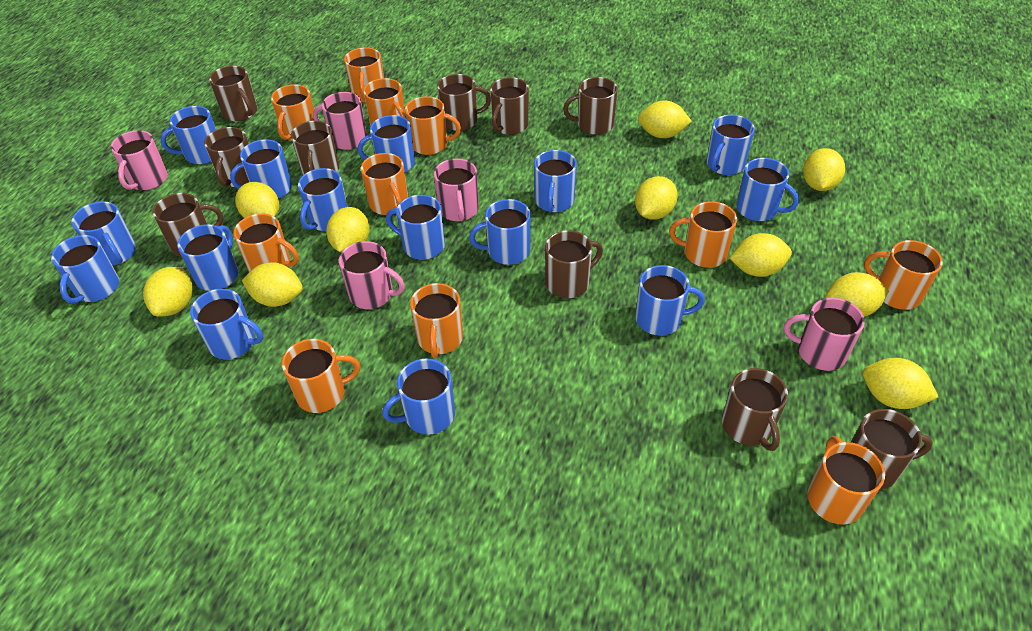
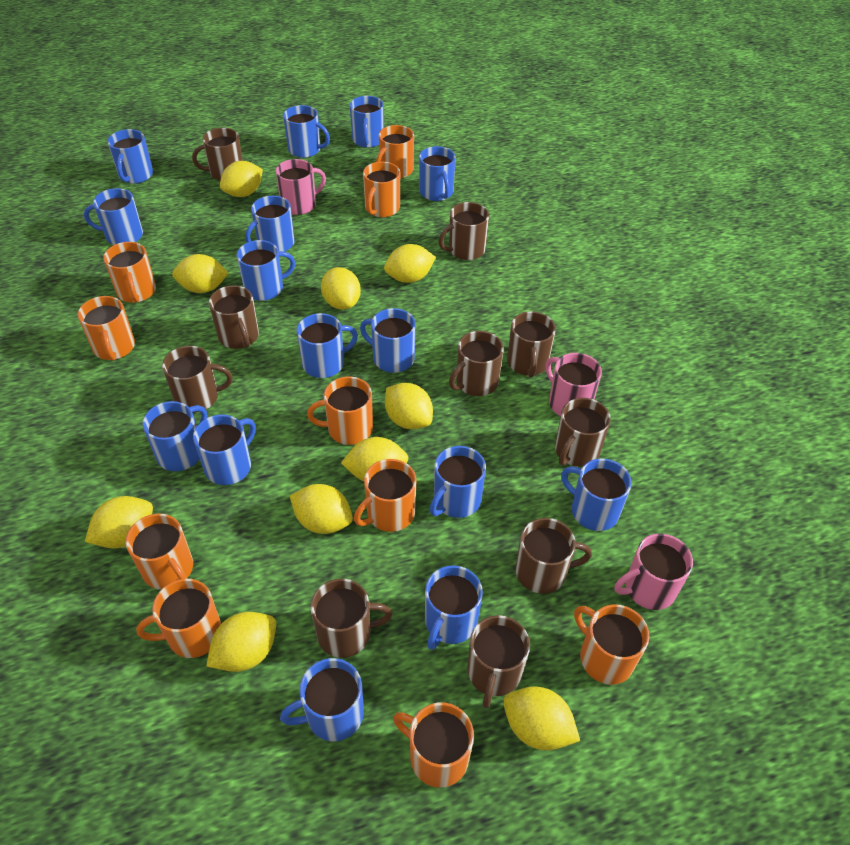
orange mug: [233,214,299,272] [271,84,315,141] [282,339,360,413] [344,47,384,102] [361,153,408,215] [363,78,406,126] [405,96,461,155] [410,283,463,358] [669,201,737,268] [807,436,885,525] [864,240,943,310] = 11 -> [78,296,135,361] [103,242,156,303] [126,514,193,590] [136,579,221,658] [307,377,373,445] [354,459,416,532] [363,162,400,217] [376,125,414,178] [393,702,474,788] [574,604,649,685] = 10
pink mug: [111,130,168,190] [313,92,367,150] [339,241,405,309] [434,159,479,221] [784,298,865,371] = 5 -> [276,159,326,215] [545,353,602,416] [614,534,693,610] = 3

